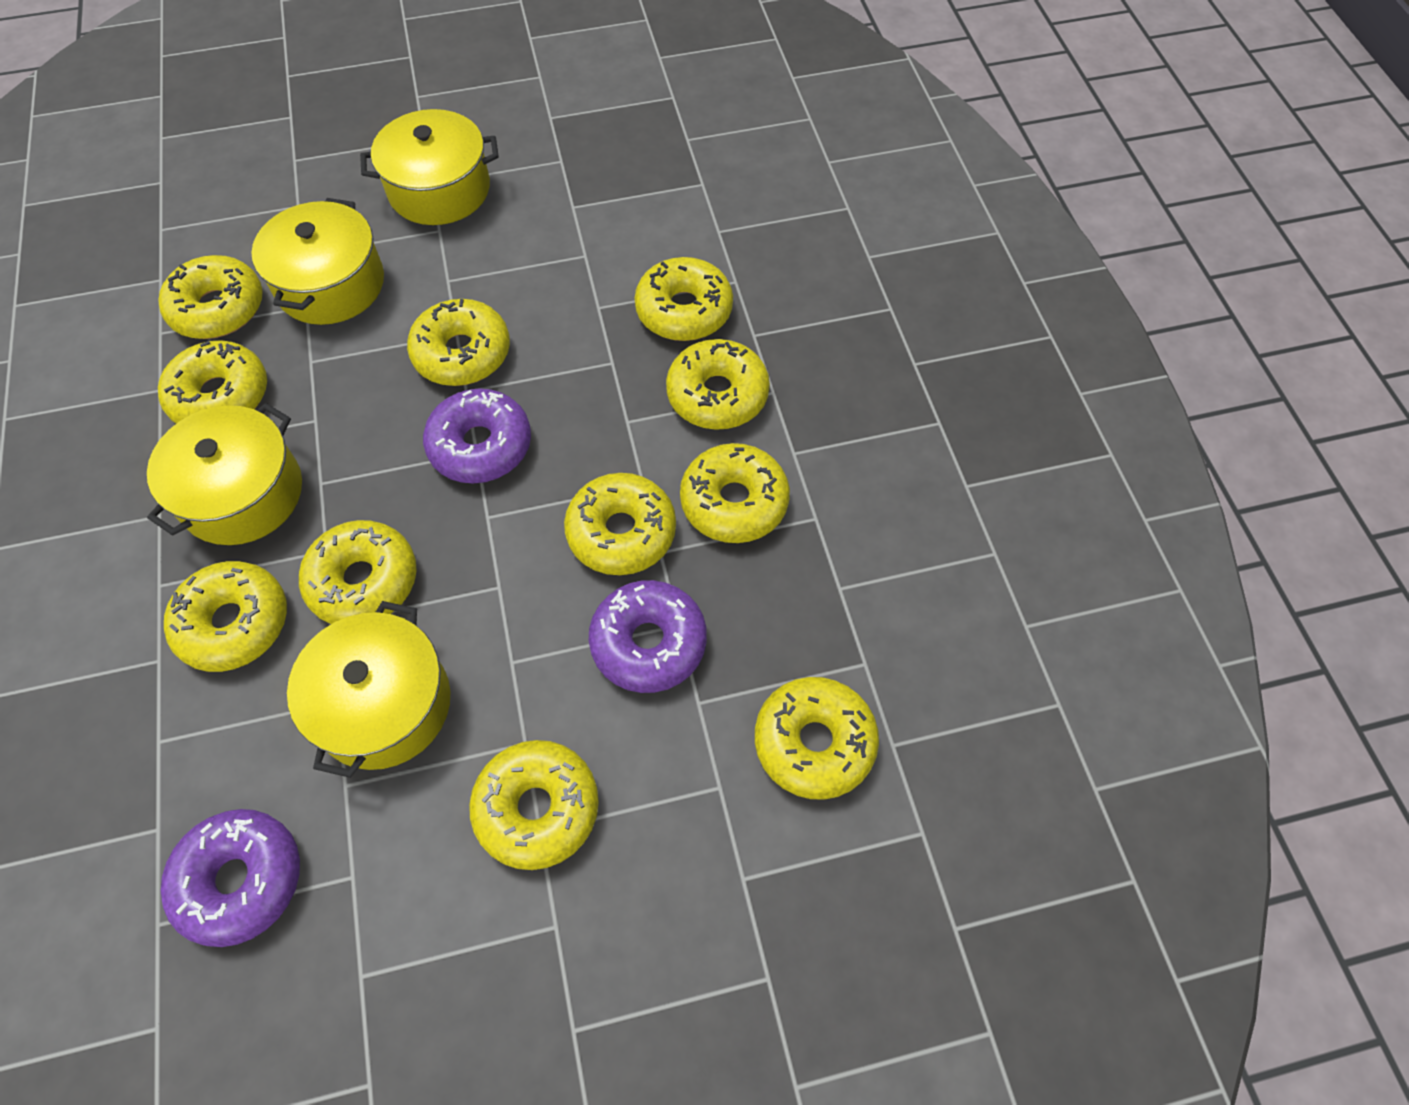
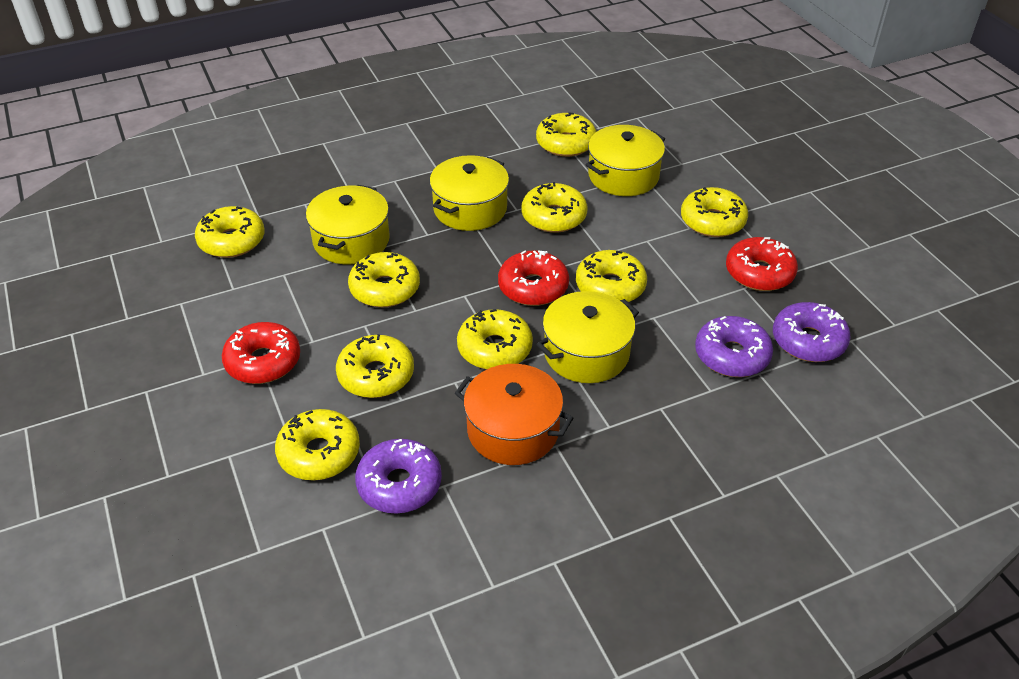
orange pot: none = 0 -> [455,364,573,465] = 1
red donut: none = 0 -> [222,322,300,384] [498,250,569,306] [726,237,798,291] = 3
yellow donut: [158,255,263,339] [158,340,267,424] [164,561,287,672] [299,520,417,624] [407,299,510,386] [469,740,599,870] [564,473,676,575] [635,257,733,341] [666,339,770,430] [680,443,790,543] [755,677,879,800] = 11 -> [195,206,264,258] [275,409,360,480] [336,334,414,398] [348,252,420,308] [457,309,533,370] [522,182,587,233] [536,113,596,157] [576,250,647,302] [681,187,748,237] = 9

